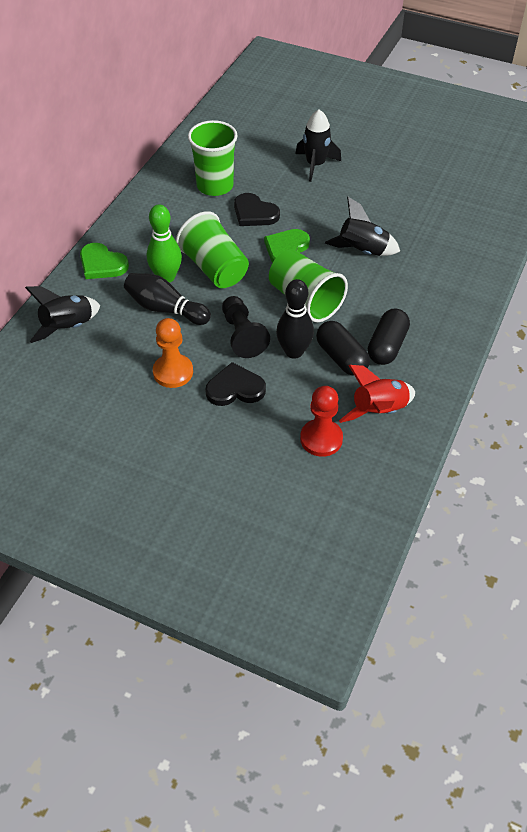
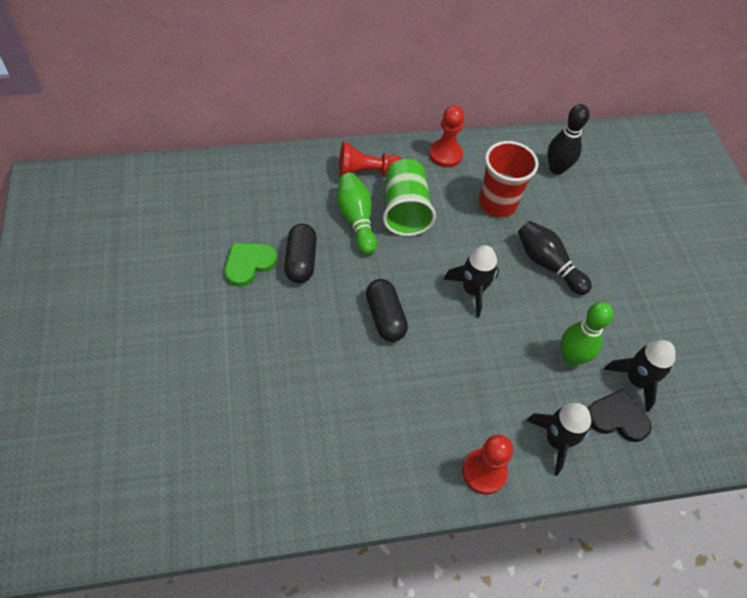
black heart: [205,362,266,406] [234,193,280,226] = 2 -> [588,389,652,442] = 1
black pawn: [222,296,270,358] = 1 -> none = 0
green bowling pin: [147,204,182,283] = 1 -> [337,173,377,255] [561,302,613,366] = 2
green cup: [176,211,249,288] [188,120,238,196] [269,249,348,323] = 3 -> [383,159,436,236] = 1
green heart: [80,243,129,279] [264,229,310,263] = 2 -> [225,243,277,287] = 1
orange pawn: [153,318,193,388] = 1 -> none = 0
red cup: none = 0 -> [479,141,538,217] = 1
red pawn: [300,386,343,457] = 1 -> [339,142,402,177] [429,106,464,167] [462,435,513,495] = 3
red rocket: [339,365,415,423] = 1 -> none = 0

